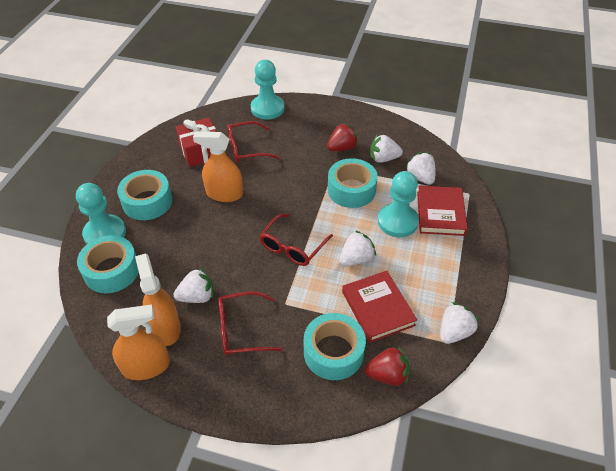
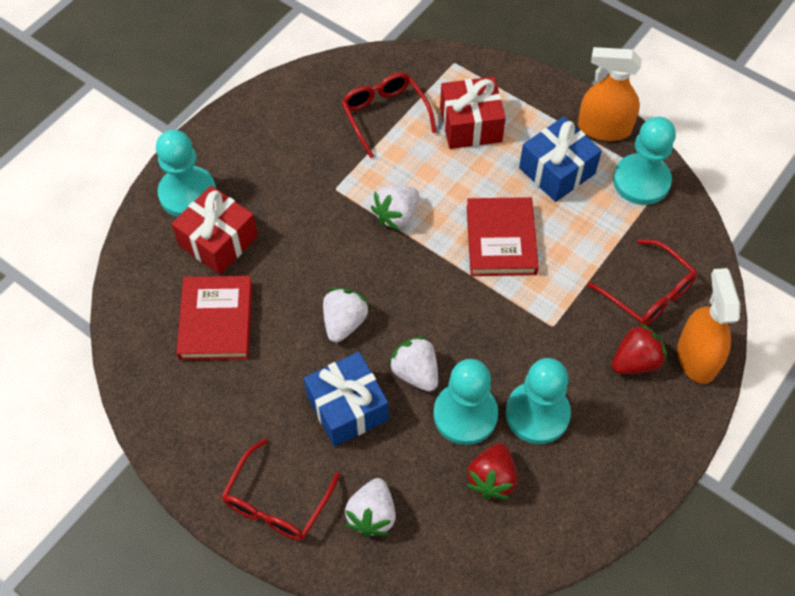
blue gift: none = 0 -> [304,352,389,447] [519,117,602,202] = 2
orange spray bottle: [107,305,170,380] [135,253,181,346] [193,131,243,202] = 3 -> [578,47,642,141] [677,268,740,384] = 2
red gift: [176,117,217,167] = 1 -> [171,186,258,275] [440,77,506,149] = 2
turquoise pawn: [76,183,126,244] [251,60,284,120] [378,171,419,237] = 3 -> [156,130,216,217] [433,359,498,445] [505,358,571,444] [613,117,676,205] = 4
turquoise tape: [77,235,139,293] [117,170,172,220] [304,313,366,380] [328,158,378,208] = 4 -> none = 0
white strawberry: [174,267,214,303] [339,230,376,266] [370,135,403,163] [405,152,435,185] [440,302,479,344] = 5 -> [323,288,369,342] [345,478,396,537] [371,185,419,231] [388,336,438,392] = 4

